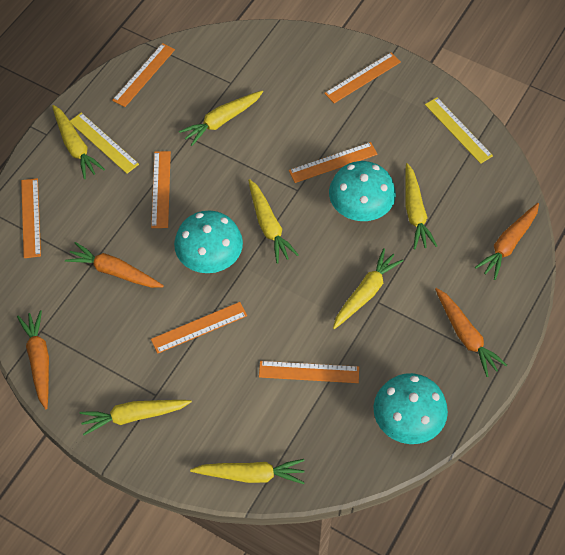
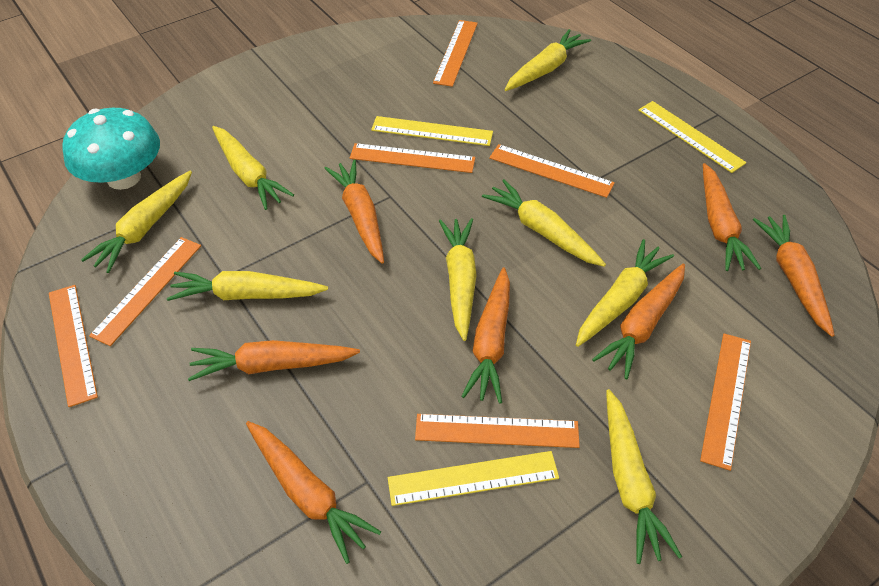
orange carrot: [17,310,49,409] [65,242,164,288] [435,288,507,377] [475,203,539,280] = 4 -> [188,340,360,381] [246,421,381,564] [324,160,384,264] [461,267,510,404] [592,264,685,379] [703,163,761,271] [753,215,835,337] = 7
turquoise mushroom: [174,211,243,273] [329,161,396,221] [374,373,448,444] = 3 -> [62,108,160,190] = 1
yellow carrot: [52,105,105,179] [80,400,192,435] [179,91,263,146] [190,459,305,484] [248,179,299,263] [333,248,403,329] [405,163,437,250] = 7 -> [81,171,192,273] [167,271,328,301] [212,126,294,210] [439,218,477,341] [482,179,606,267] [504,29,591,91] [576,239,674,347] [606,389,682,564] = 8
yellow ruler: [70,113,139,174] [425,97,493,164] = 2 -> [371,116,493,146] [388,451,559,506] [638,101,746,173] = 3

